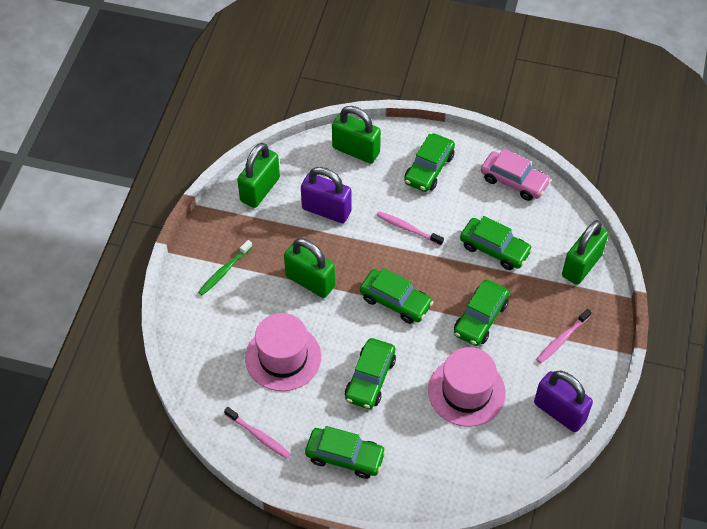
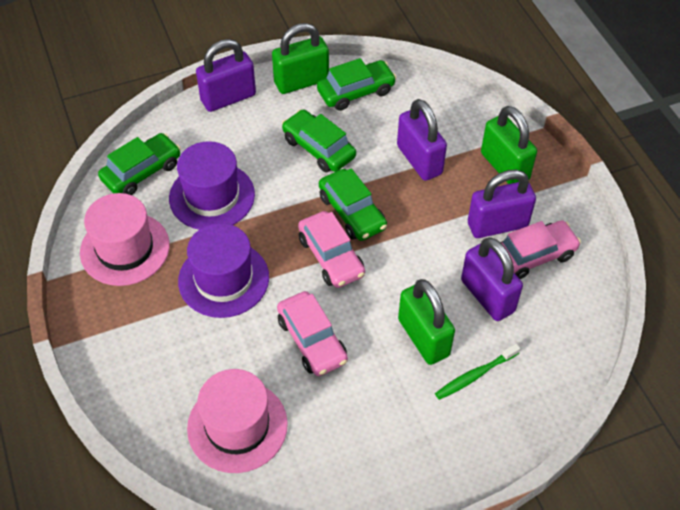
green car: [305,426,386,479] [345,338,396,409] [360,268,433,324] [404,134,455,192] [454,280,509,346] [460,216,533,270] = 6 -> [98,133,181,195] [282,109,356,173] [317,58,397,111] [319,168,387,241] = 4
green padlock: [237,143,280,208] [284,238,335,298] [332,106,381,163] [562,220,609,285] = 4 -> [272,23,329,94] [398,279,455,365] [481,106,537,184] = 3
pink car: [481,149,551,201] = 1 -> [277,291,348,376] [298,211,365,288] [500,220,581,279] = 3
pink toothbrush: [224,407,291,459] [376,211,444,246] [536,309,591,363] = 3 -> none = 0
purple hat: none = 0 -> [169,141,255,230] [178,223,269,318] = 2
purple padlock: [301,167,352,223] [534,370,593,432] = 2 -> [196,39,256,112] [397,99,447,181] [461,237,523,321] [468,170,536,238] = 4

